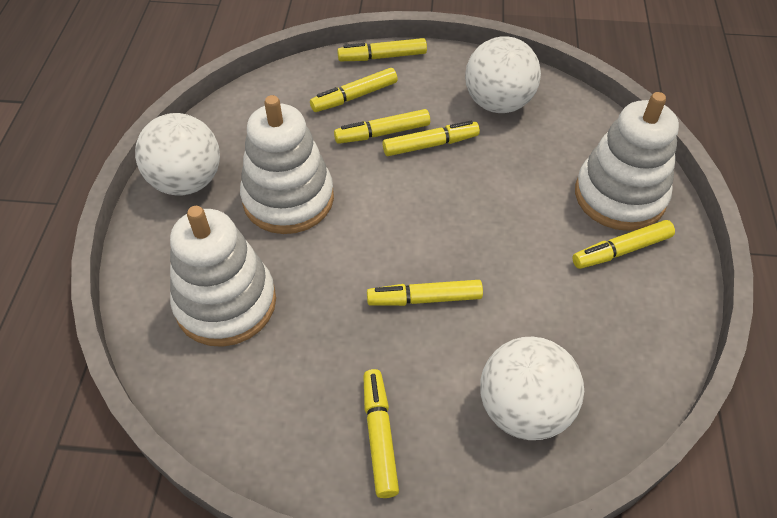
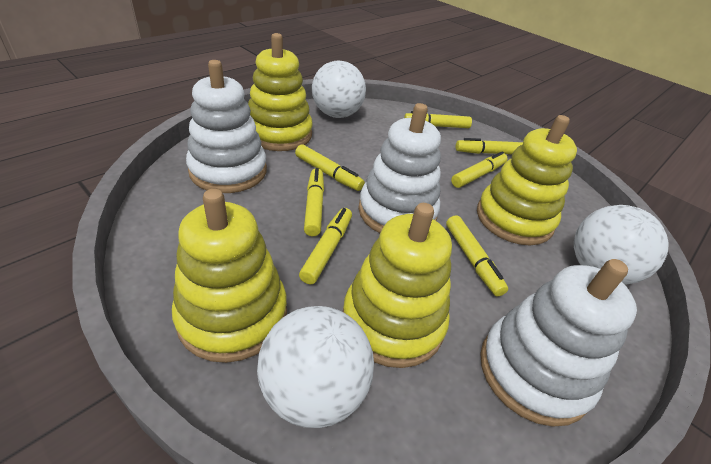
yellow stacking toy: none = 0 -> [172,189,287,363] [248,33,313,151] [343,203,452,368] [477,115,577,245] = 4

